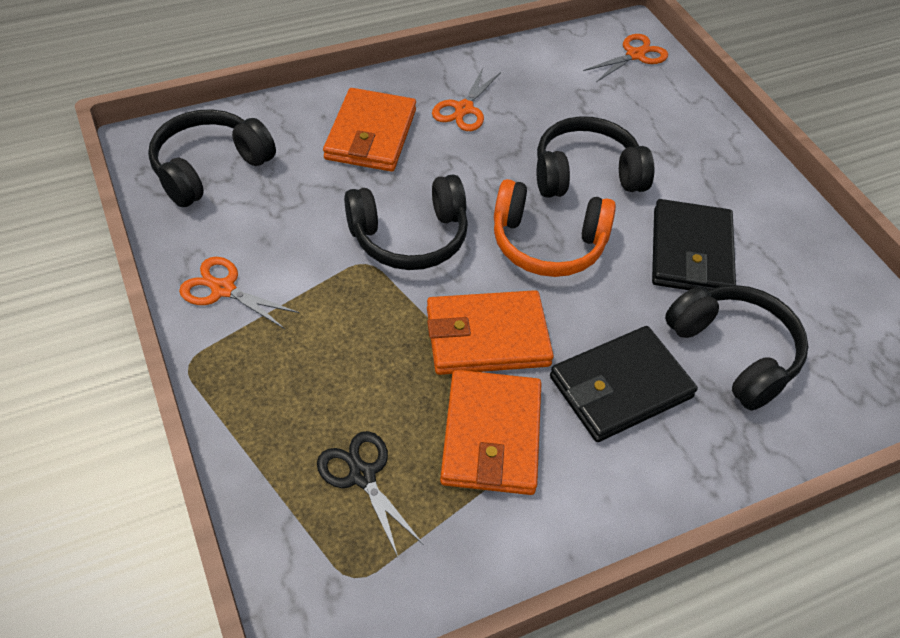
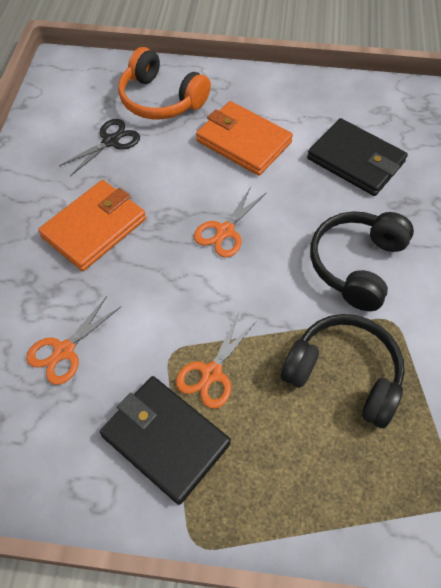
black headphones: [148,109,276,207] [344,174,468,270] [537,116,654,198] [665,285,808,411] = 4 -> [280,314,405,428] [310,211,414,311] = 2
orange wallet: [323,88,416,172] [427,290,554,375] [440,370,541,495] = 3 -> [38,180,146,271] [196,101,293,176] = 2

